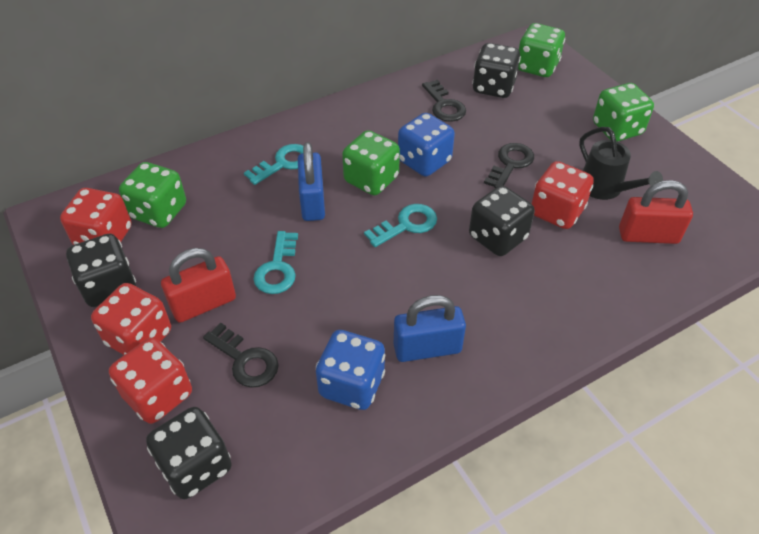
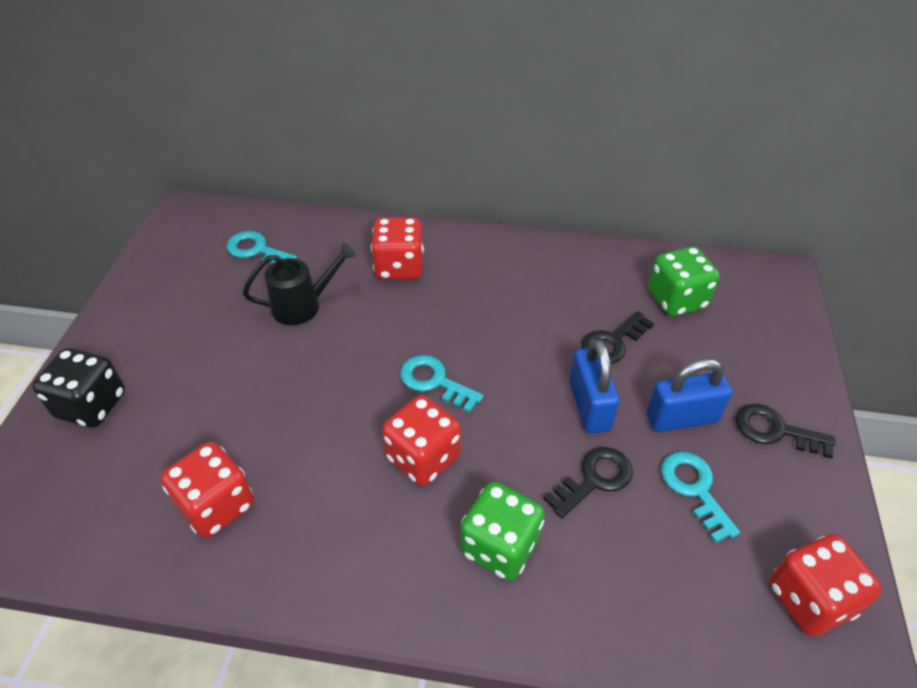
black dice: [66,234,136,307] [146,407,232,499] [469,186,535,256] [472,43,521,98] = 4 -> [32,348,125,428] = 1
blue dice: [316,330,385,410] [398,113,455,177] = 2 -> none = 0
green dice: [119,162,186,228] [342,130,400,196] [518,23,565,77] [593,83,654,142] = 4 -> [460,481,545,581] [648,246,720,316] = 2
red padlock: [161,248,236,323] [619,180,693,244] = 2 -> none = 0

